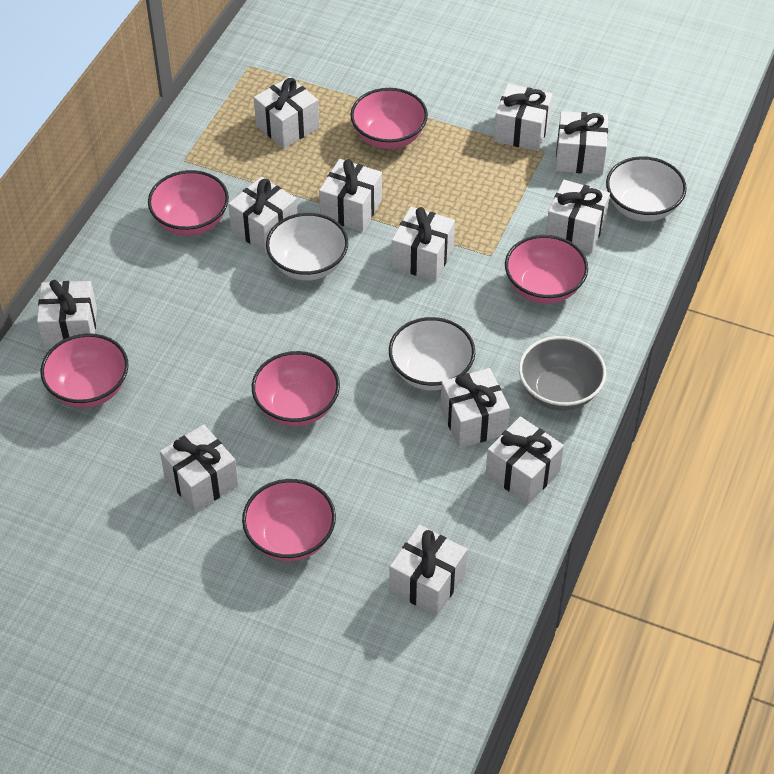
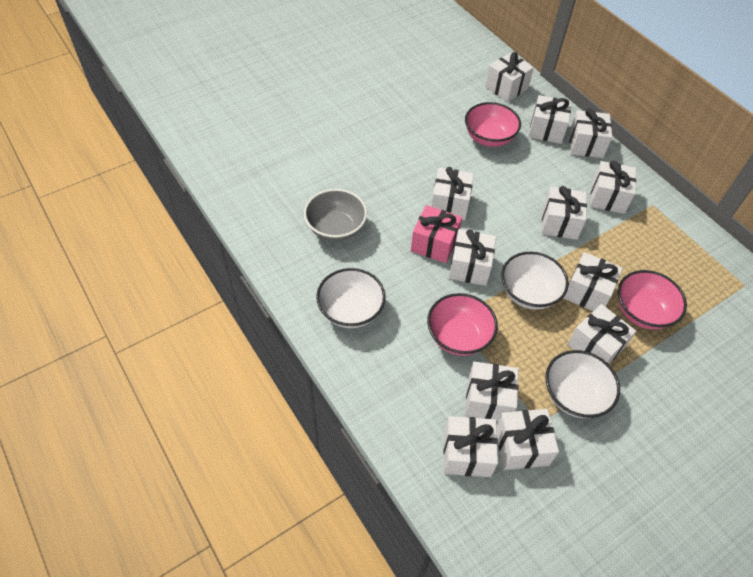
pink bowl: [40,333,129,408] [148,170,229,236] [242,479,336,561] [252,351,340,426] [350,88,428,149] [505,235,588,304] = 6 -> [427,293,498,356] [465,102,521,147] [618,270,687,329] = 3
pink gift: none = 0 -> [411,205,462,263] = 1

